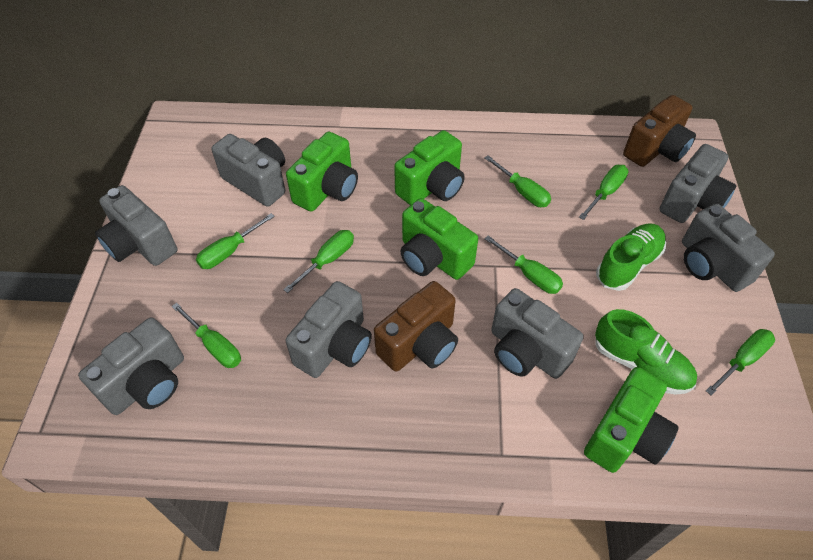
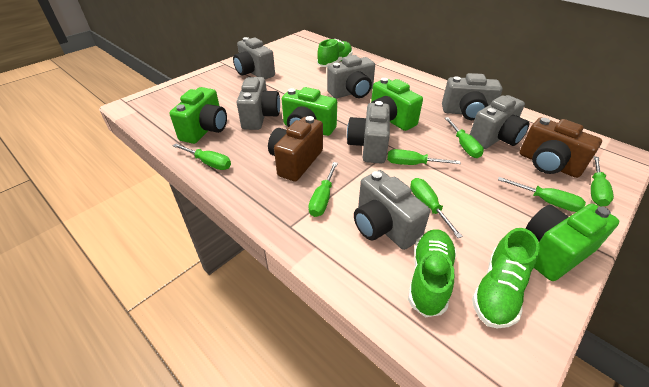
green shoe: [595,309,697,395] [596,223,666,291] = 2 -> [317,39,353,67] [408,229,456,317] [472,228,539,328] = 3

